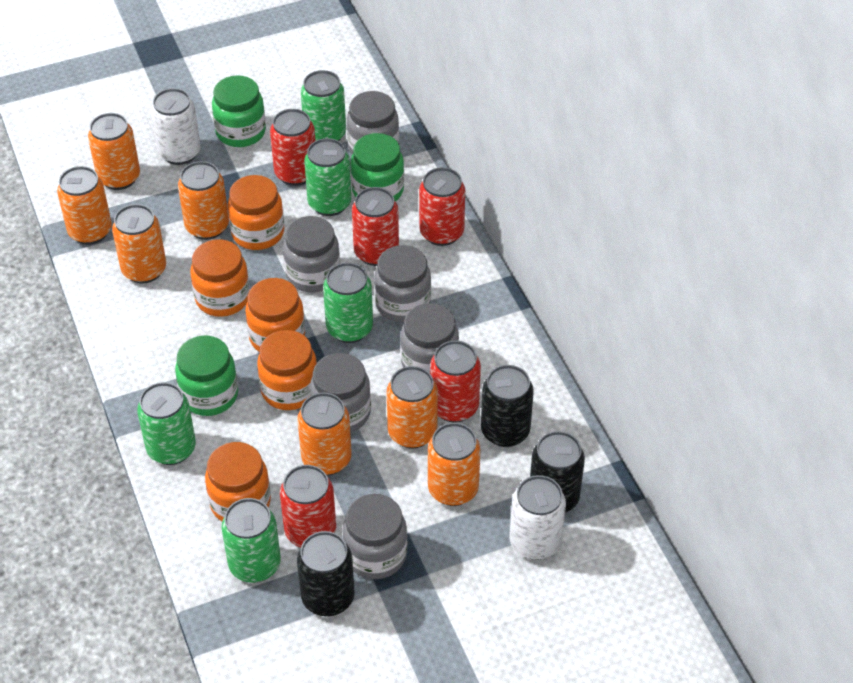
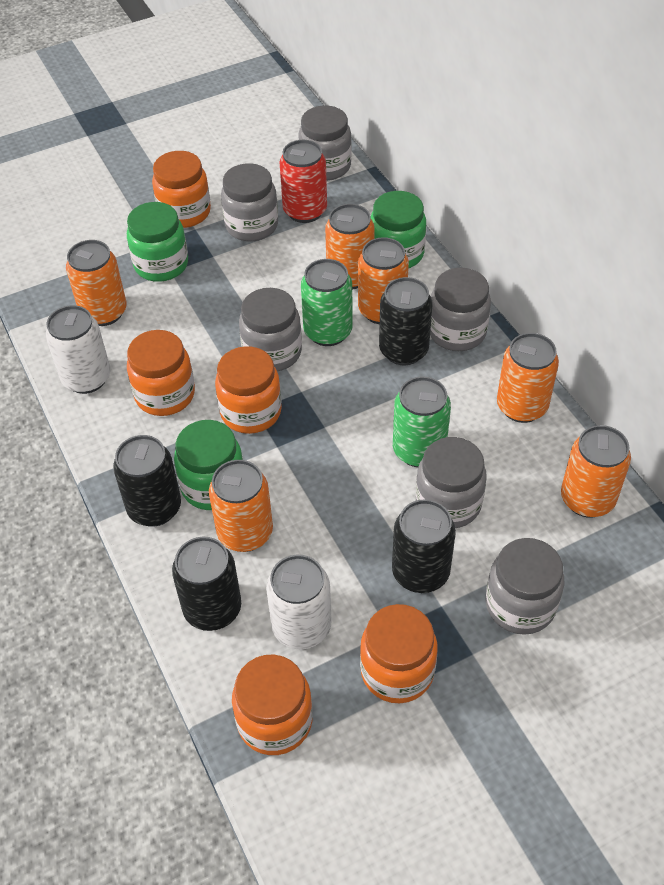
black can: [297,531,355,616] [481,365,534,447] [530,431,585,512] = 3 -> [113,435,181,527] [172,537,241,631] [379,277,432,365] [392,499,456,593] = 4
green can: [137,382,196,465] [221,498,281,583] [301,70,346,141] [304,138,352,216] [323,262,373,343] = 5 -> [301,259,353,346] [393,377,451,467] = 2
orange can: [57,166,112,245] [88,113,140,190] [112,204,166,284] [178,161,229,240] [297,393,352,476] [387,366,438,449] [428,423,480,506] = 7 -> [66,240,127,326] [209,460,273,552] [325,204,375,289] [358,237,409,324] [497,333,559,423] [561,425,631,518] = 6
red can: [270,109,315,186] [280,465,336,547] [352,187,399,266] [419,167,465,246] [430,340,481,423] = 5 -> [280,140,327,223] = 1

